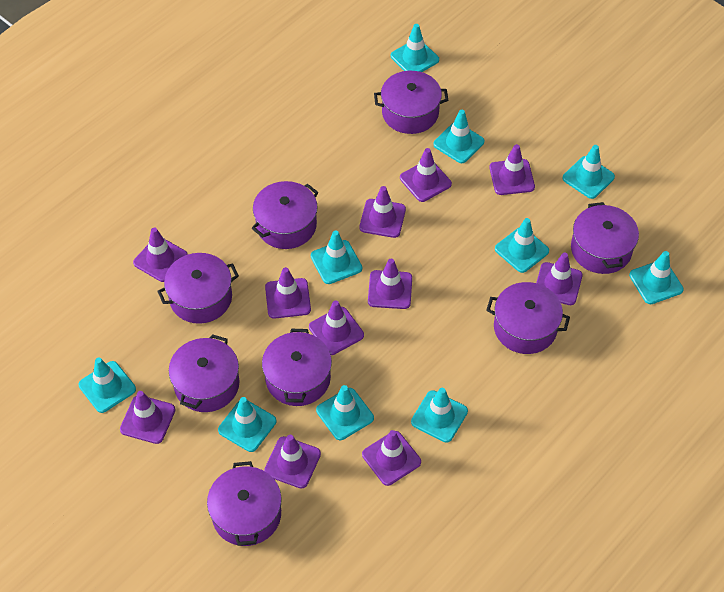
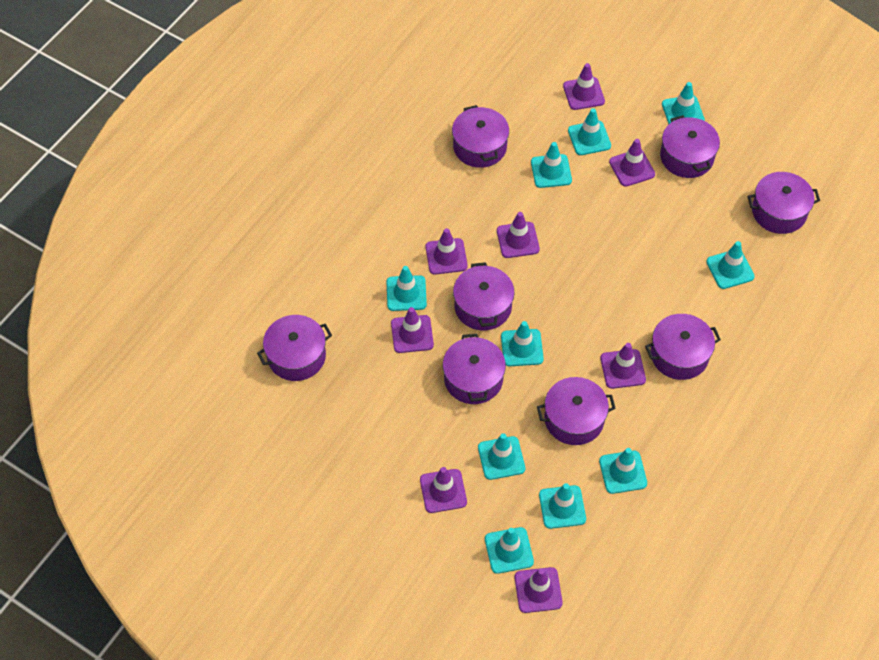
purple traffic cone: [120,391,175,444] [133,228,188,282] [264,435,321,489] [265,267,311,319] [309,301,364,355] [359,186,406,238] [362,430,421,486] [368,259,412,309] [400,148,452,202] [489,144,535,195] [536,253,583,305] = 11 -> [391,307,434,353] [420,467,467,513] [425,228,468,275] [497,212,540,258] [515,567,563,613] [563,63,605,110] [600,343,646,389] [609,139,655,187] = 8

